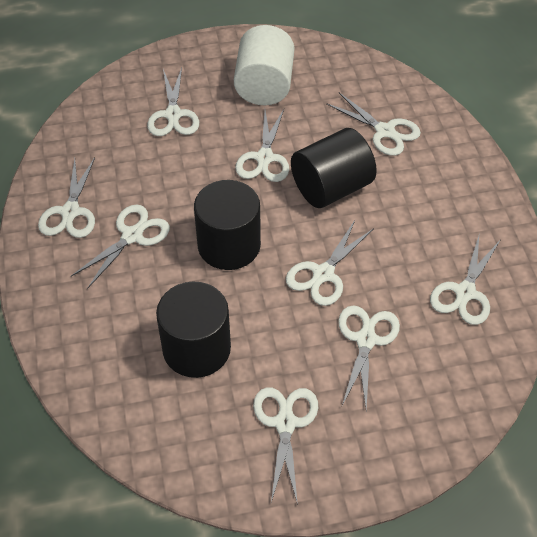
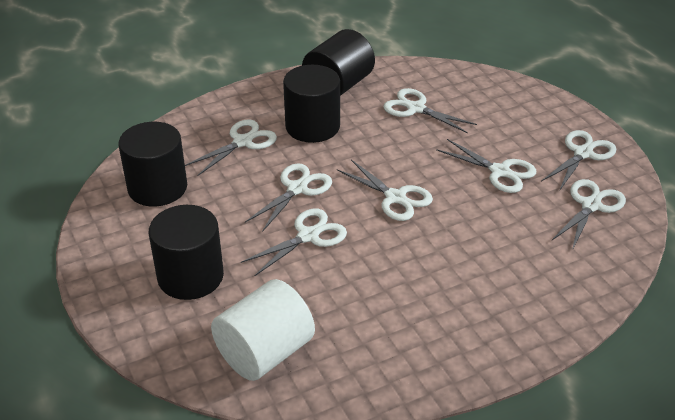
black cylinder: [156,282,231,378] [194,180,261,270] [291,128,377,208] = 3 -> [118,122,187,206] [149,205,224,300] [283,65,340,143] [302,29,375,96] = 4
white scissors: [38,157,95,238] [71,204,170,289] [147,68,199,136] [235,109,289,182] [253,387,318,505] [286,220,374,306] [326,93,421,156] [338,305,400,410] [430,236,500,325] = 9 -> [185,119,277,176] [241,209,347,277] [245,163,332,232] [337,160,433,221] [383,88,477,133] [436,139,536,193] [541,130,616,190] [552,179,626,250] = 8

